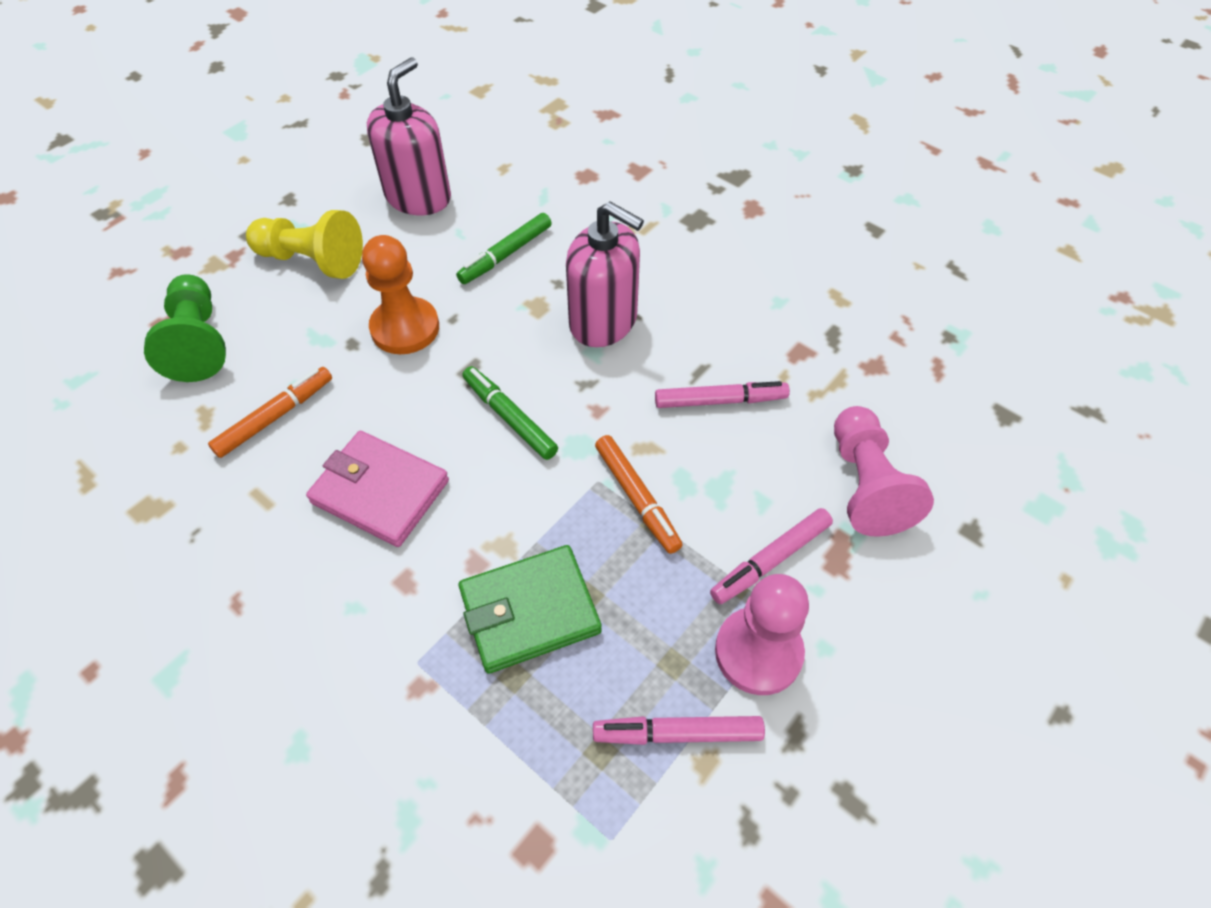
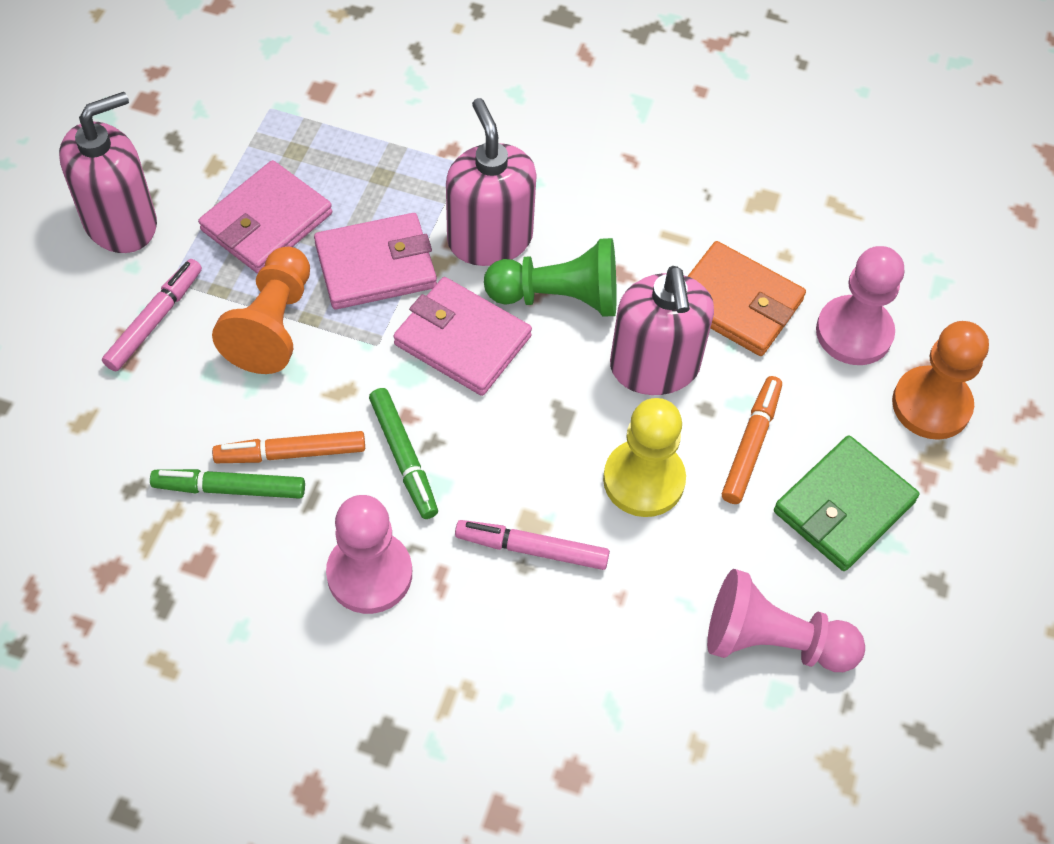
orange pawn: [362,235,439,354] = 1 -> [212,247,310,374] [892,321,989,440] = 2
orange wallet: none = 0 -> [688,241,806,356] = 1
pink marker: [593,716,765,745] [655,381,790,408] [710,508,833,604] = 3 -> [102,259,202,371] [455,520,610,570] = 2
pink pawn: [715,574,809,695] [834,406,934,537] = 2 -> [326,495,412,614] [707,569,865,672] [816,246,904,365] = 3
pink soap dispenser: [367,57,451,215] [566,201,644,347] = 2 -> [59,92,157,253] [446,98,537,266] [610,266,714,395] = 3
pink wallet: [306,431,449,547] = 1 -> [198,160,332,274] [314,213,437,309] [393,277,532,396] = 3

